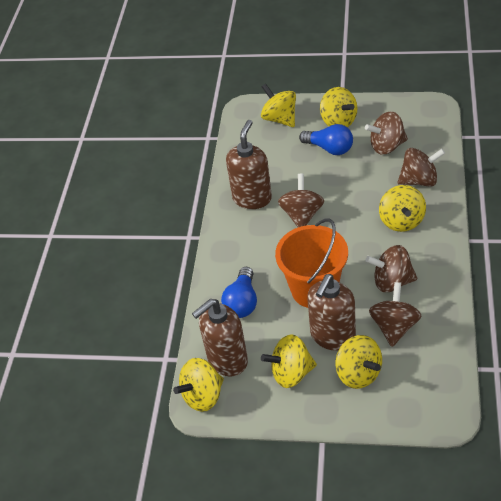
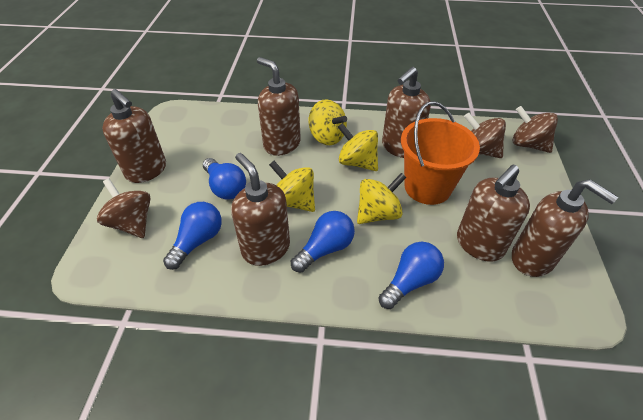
blue light bulb: [221,267,257,318] [299,124,353,155] = 2 -> [163,202,222,270] [203,158,246,200] [291,211,355,273] [378,242,444,309] = 4
brown soap dispenser: [192,299,248,376] [226,120,272,209] [307,274,356,351] = 3 -> [102,89,166,183] [231,153,290,266] [257,57,301,156] [382,67,431,158] [457,165,530,262] [512,179,618,277] = 6
brown spinning top: [278,174,324,227] [365,111,408,155] [365,245,417,292] [369,282,421,347] [398,148,445,187] = 5 -> [97,178,151,238] [464,113,506,158] [513,106,558,153] = 3
yellow spinning top: [173,358,224,412] [261,84,296,127] [261,334,317,388] [320,87,357,127] [335,335,382,389] [379,185,426,232] = 6 -> [269,161,315,212] [309,99,347,145] [338,123,378,171] [357,173,406,224] = 4

